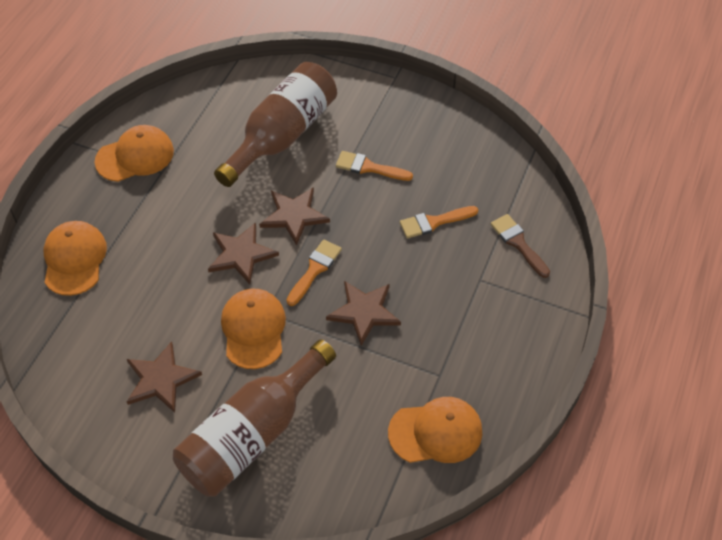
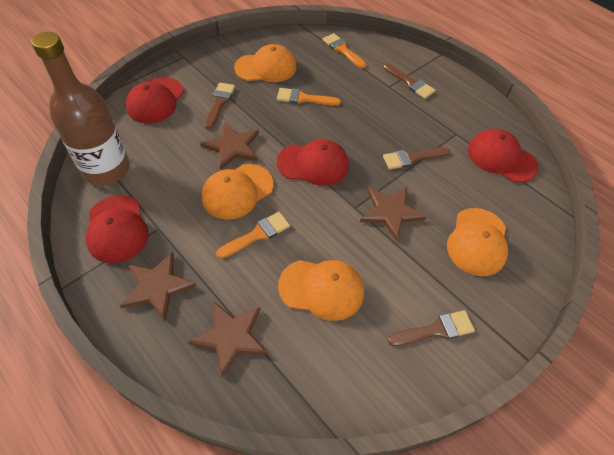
brown bottle: [173,339,336,497] [214,62,337,187] = 2 -> [31,32,130,185] = 1
brown brush: [490,214,550,278] = 1 -> [204,83,235,129] [383,63,436,99] [383,147,450,170] [388,310,475,346] = 4
red cap: none = 0 -> [85,195,149,263] [126,77,184,123] [277,139,349,186] [468,129,538,183] = 4

